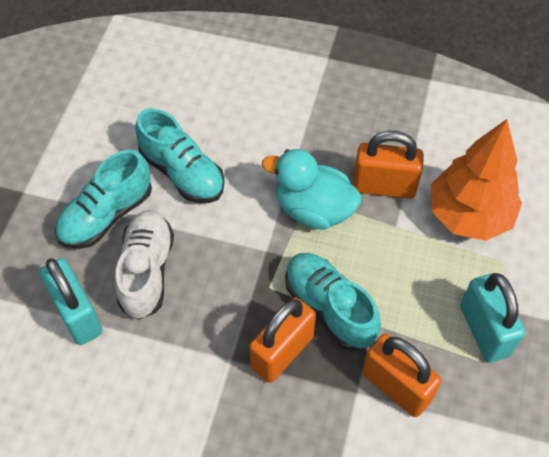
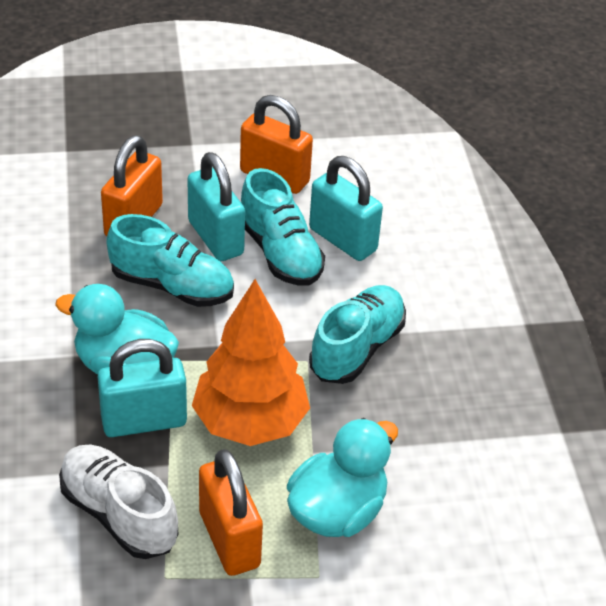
turquoise duck: [262,149,361,230] = 1 -> [55,284,179,375] [287,418,398,537] = 2
turquoise padlock: [39,258,102,345] [460,273,525,363] = 2 -> [97,339,187,437] [187,152,245,261] [309,156,383,261] = 3

